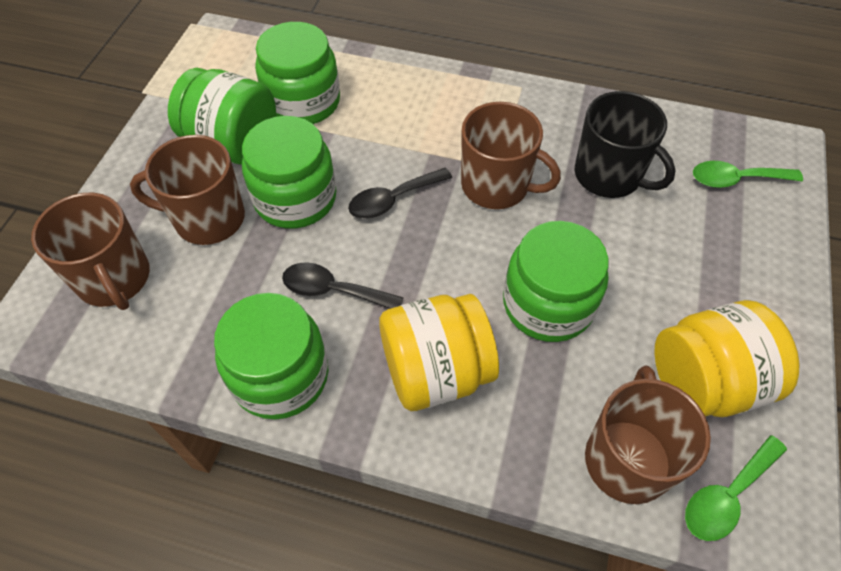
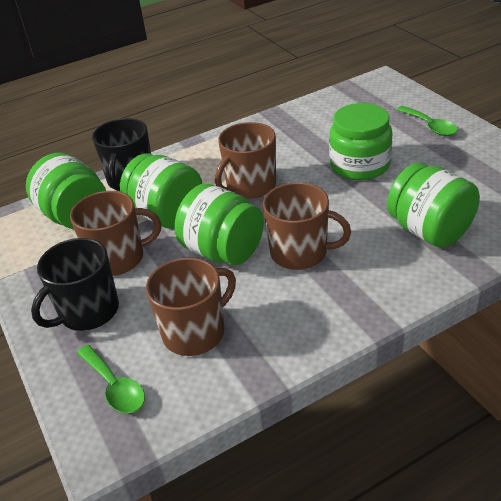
black mug: [575,91,676,198] = 1 -> [31,238,119,331] [92,118,151,191] = 2
black spoon: [282,262,403,309] [348,168,452,219] = 2 -> none = 0
yellow jar: [379,294,499,411] [654,300,799,417] = 2 -> none = 0

